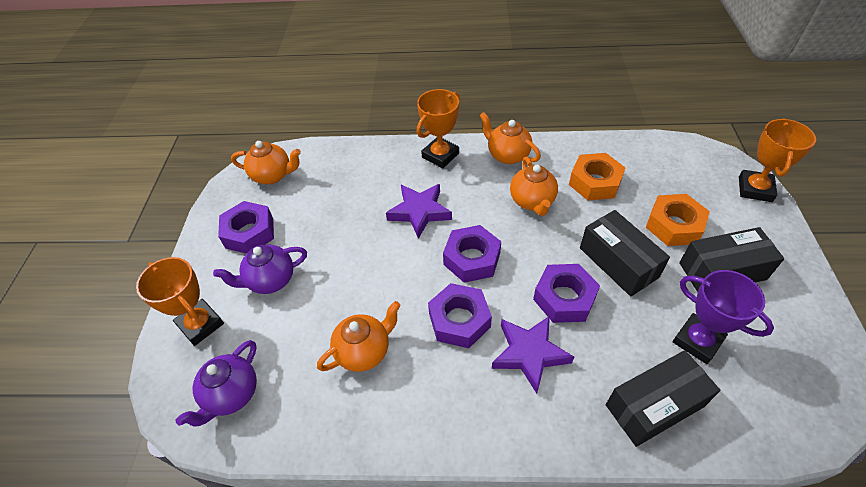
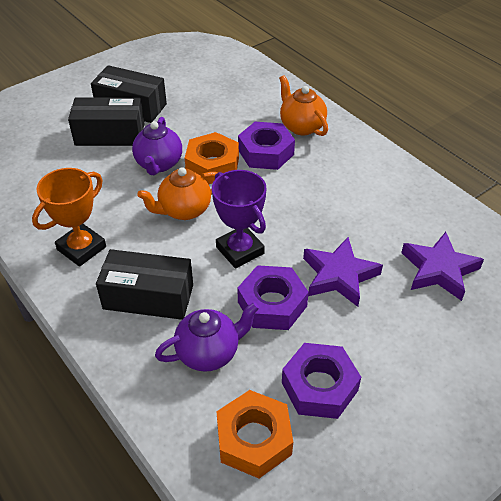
orange teapot: [231,141,301,184] [317,301,401,372] [480,112,541,164] [510,157,558,216] = 4 -> [137,167,218,220] [279,75,328,136] = 2
orange trophy: [136,257,224,346] [417,89,460,168] [739,118,816,202] = 3 -> [32,168,106,267] = 1
purple nut: [218,201,274,254] [428,283,492,348] [443,225,501,283] [533,264,600,323] = 4 -> [237,265,309,330] [238,122,295,170] [282,343,361,419] = 3

